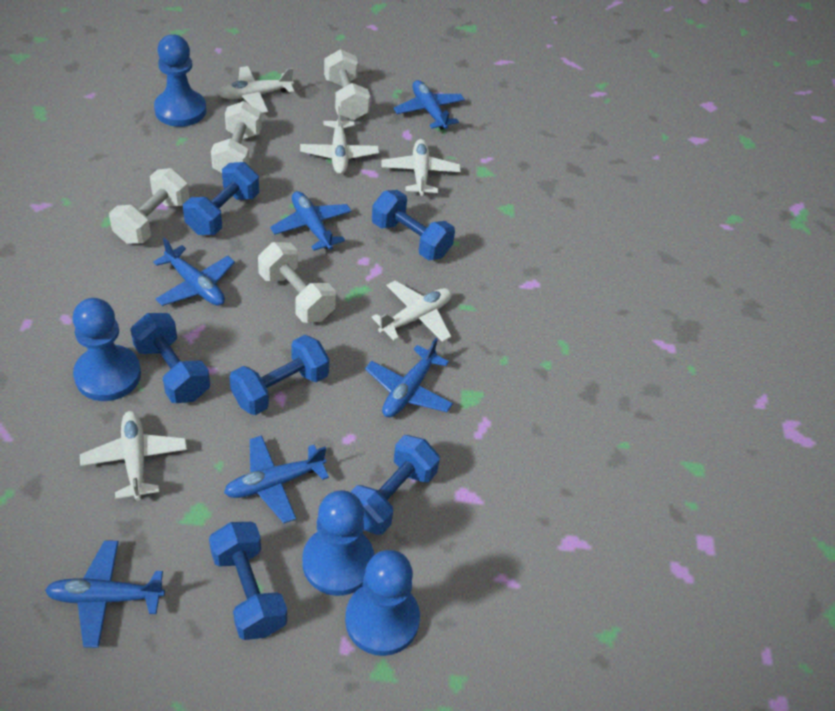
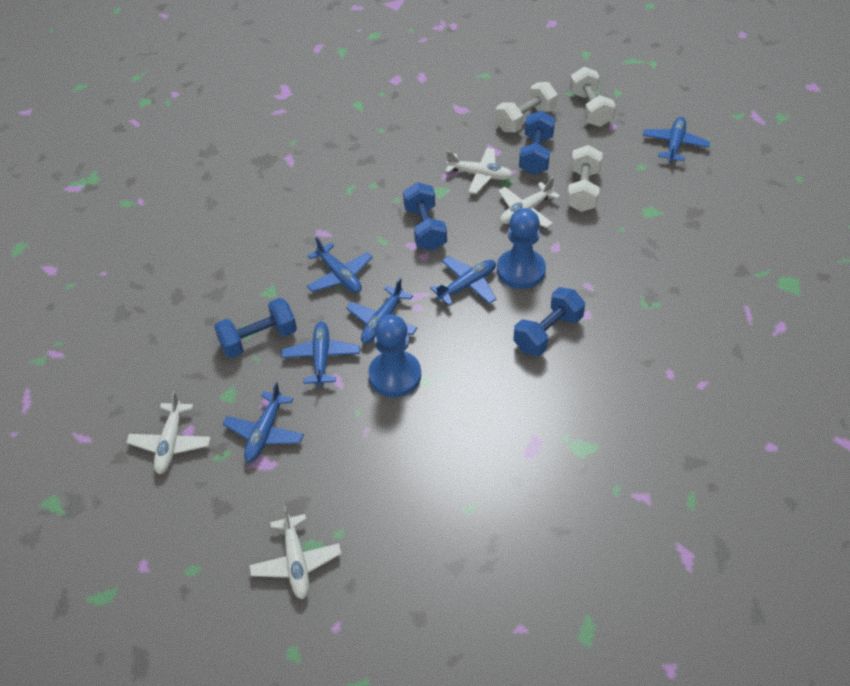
blue dumbbell: [130,313,210,403] [183,162,259,235] [209,522,287,640] [230,335,329,415] [351,435,440,535] [372,190,455,260] = 6 -> [214,298,297,358] [403,182,447,251] [513,287,585,356] [519,111,555,175] = 4
blue pawn: [72,298,141,401] [154,34,207,127] [302,490,374,596] [345,550,420,656] = 4 -> [368,314,421,397] [497,208,546,289] = 2
white dumbbell: [109,168,189,244] [211,101,262,173] [258,242,336,323] [324,49,370,120] = 4 -> [495,82,557,133] [567,145,603,212] [569,67,616,127] = 3
white plane: [80,411,187,501] [218,66,295,113] [300,106,379,174] [372,281,452,342] [382,139,461,196] = 5 -> [126,391,211,474] [249,506,342,599] [445,148,513,194] [498,177,560,228] = 4

